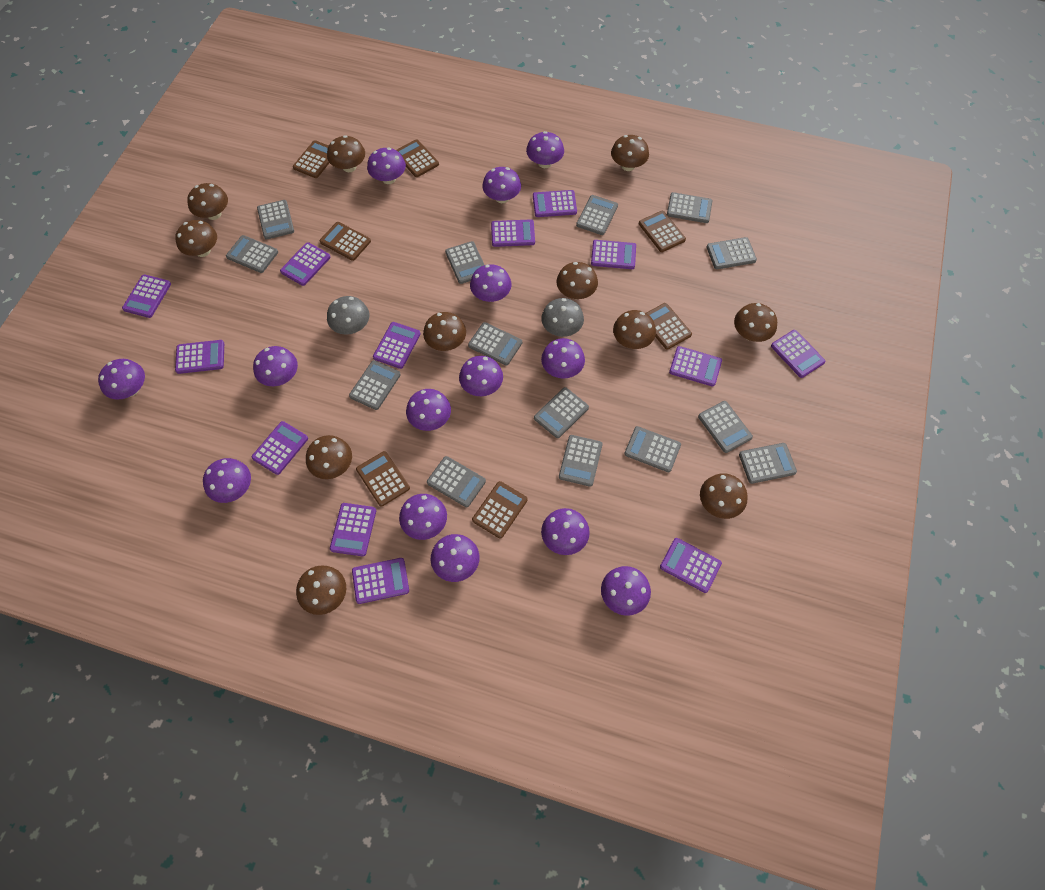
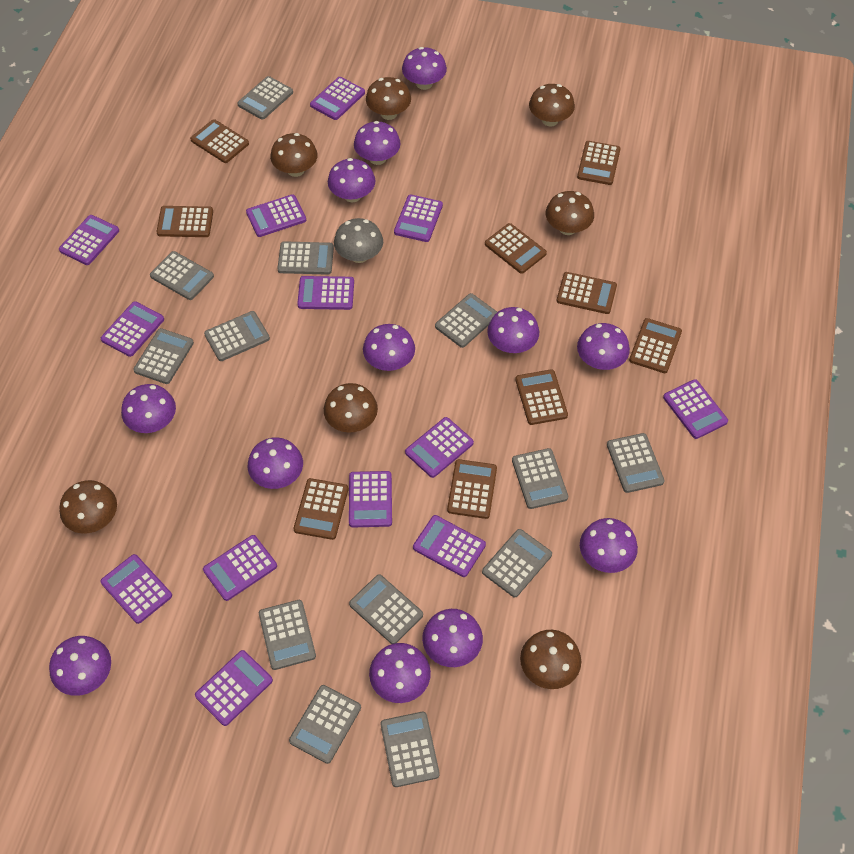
brown calculator: [293,140,329,178] [320,222,371,261] [356,451,410,507] [396,139,439,177] [472,481,528,539] [639,211,686,252] [647,303,692,350] = 7 -> [156,206,213,237] [190,119,249,163] [294,478,348,540] [447,459,497,519] [485,223,547,274] [515,369,568,425] [557,272,617,314] [577,141,621,185] [629,318,682,373] = 9
brown mushroom: [175,220,217,257] [187,183,228,220] [296,565,346,615] [306,435,352,479] [327,135,365,172] [423,312,466,351] [557,262,598,299] [611,135,649,171] [613,310,656,349] [700,473,748,519] [734,303,777,342] = 11 -> [59,480,117,533] [270,133,318,177] [324,383,378,433] [366,77,411,120] [520,630,581,689] [529,84,575,126] [546,191,594,235] = 7
grey calculator: [226,235,278,273] [257,200,294,240] [349,360,401,410] [427,456,486,507] [445,241,484,284] [468,322,522,365] [534,387,589,438] [559,435,603,487] [576,195,618,235] [624,426,681,472] [667,192,712,223] [698,401,753,453] [706,237,757,269] [739,443,797,484] = 14 -> [133,328,194,384] [150,251,214,300] [204,311,270,361] [237,76,293,120] [259,600,316,670] [277,241,334,275] [289,685,361,764] [349,574,423,644] [380,712,440,787] [435,293,497,348] [482,529,552,597] [512,448,568,509] [607,433,665,493] = 13
grey mushroom: [327,296,369,335] [541,298,584,337] = 2 -> [334,218,383,263] = 1
purple mushroom: [98,359,145,400] [203,458,251,503] [253,346,298,386] [367,148,406,184] [399,494,447,540] [406,389,451,431] [431,534,479,582] [459,356,503,396] [470,264,511,302] [482,167,521,203] [526,131,564,168] [541,338,585,379] [541,508,590,555] [601,566,651,616] = 14 -> [49,636,111,696] [121,384,176,433] [248,437,303,489] [328,158,376,202] [354,121,401,165] [363,324,415,371] [369,643,431,703] [402,47,447,90] [422,609,483,667] [487,307,539,353] [577,323,630,370] [580,518,638,573] = 12

